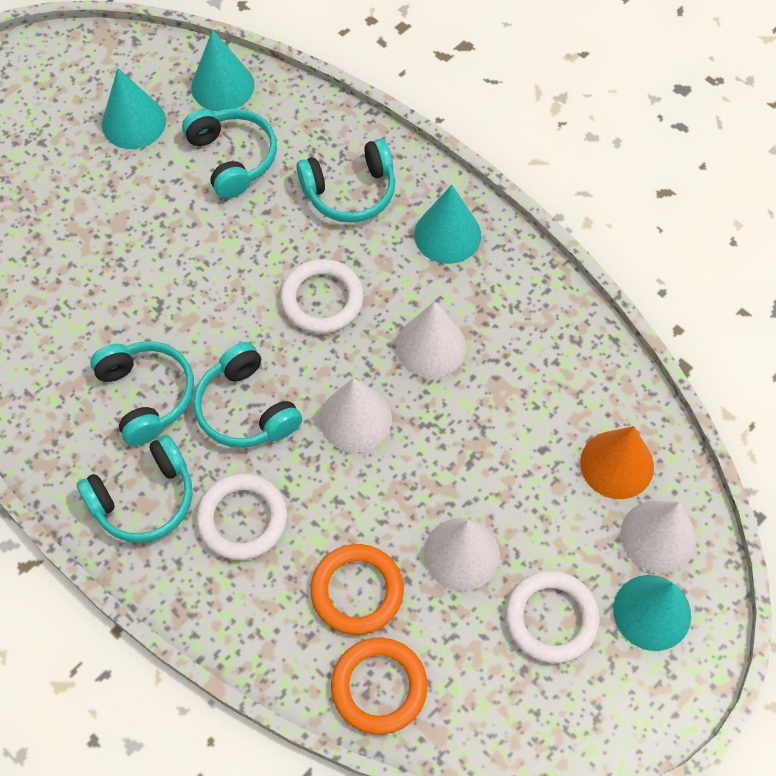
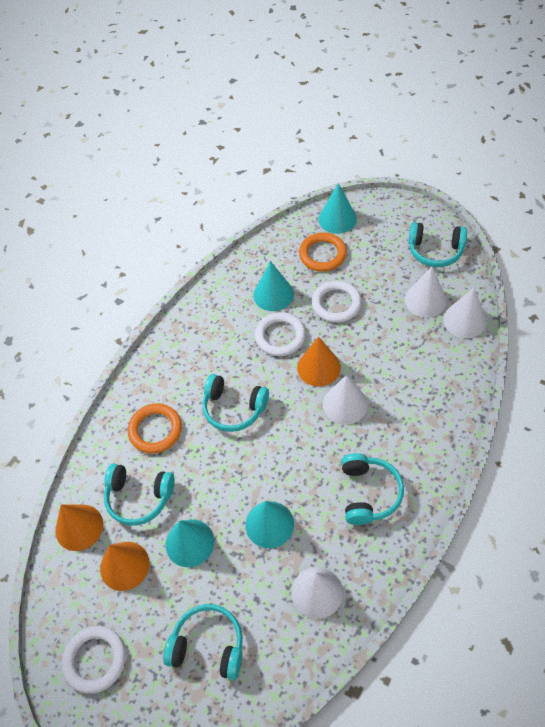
orange cone: [580,426,654,499] = 1 -> [55,505,103,551] [100,542,150,591] [297,337,341,387] = 3

